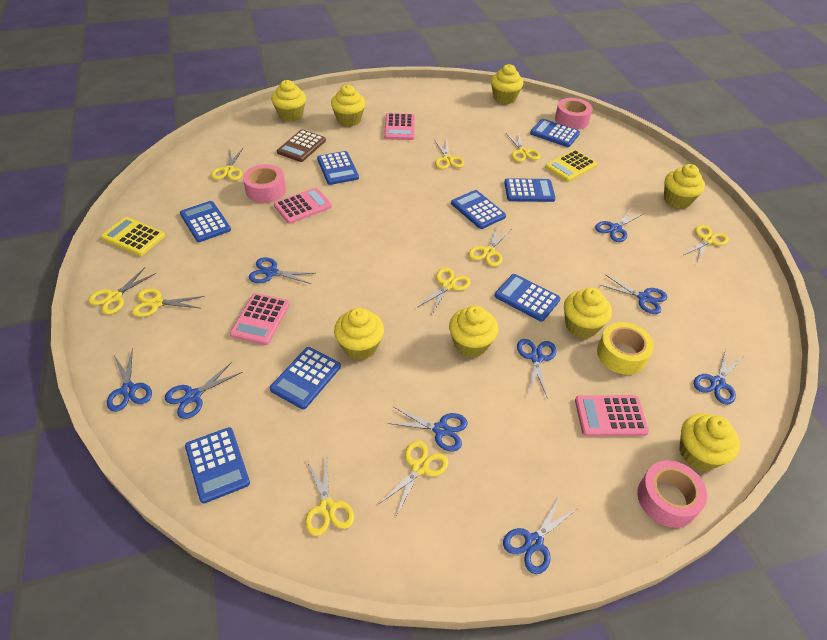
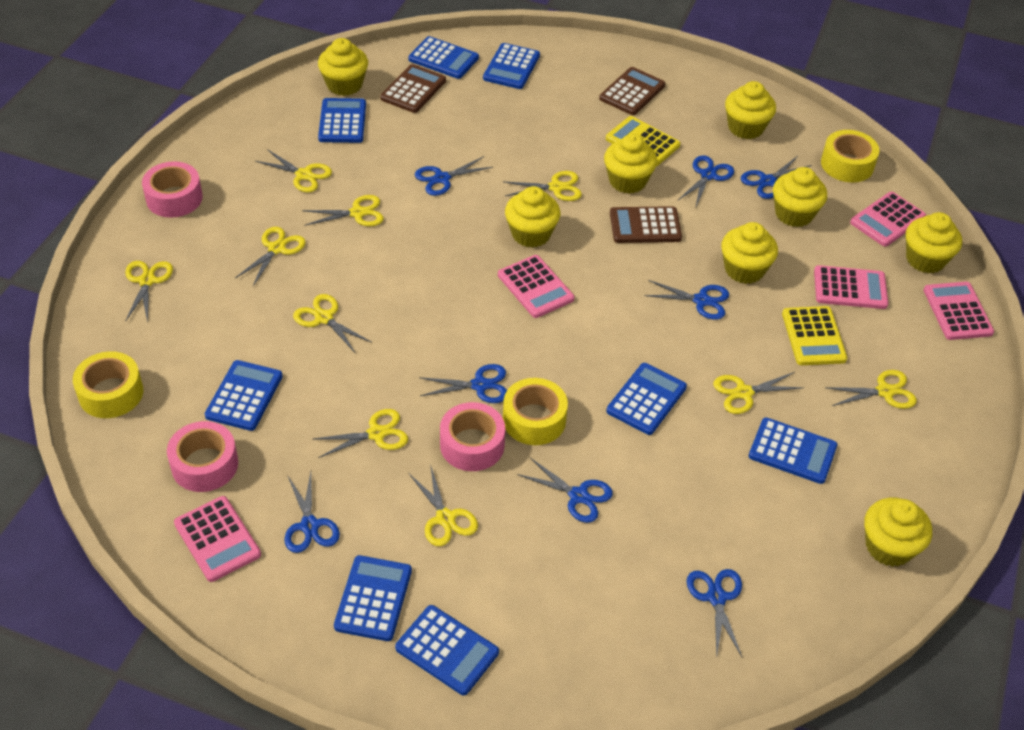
blue scissors: [107,348,152,412] [165,362,242,419] [249,257,315,284] [387,407,468,451] [503,496,577,574] [517,339,556,397] [595,209,643,242] [600,274,667,314] [694,350,744,405] = 9 -> [284,472,340,553] [415,156,493,196] [419,364,507,403] [518,458,613,523] [644,280,729,320] [678,155,734,206] [687,569,742,657] [741,156,812,199] = 8
brown calculator: [277,130,326,162] = 1 -> [380,64,446,113] [599,67,665,115] [610,206,682,243] = 3
pink calculator: [230,293,290,345] [274,188,332,224] [385,113,415,140] [575,395,649,436] = 4 -> [174,496,261,582] [498,255,574,318] [814,265,888,309] [850,192,926,247] [923,282,994,340] = 5
yellow tape: [597,322,654,375] = 1 -> [73,351,143,418] [503,378,568,445] [821,130,879,183] = 3

